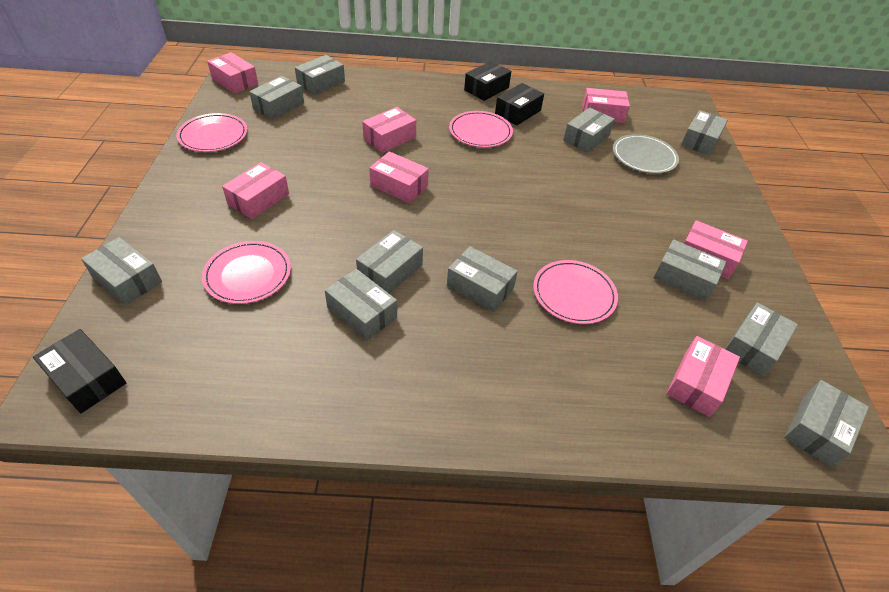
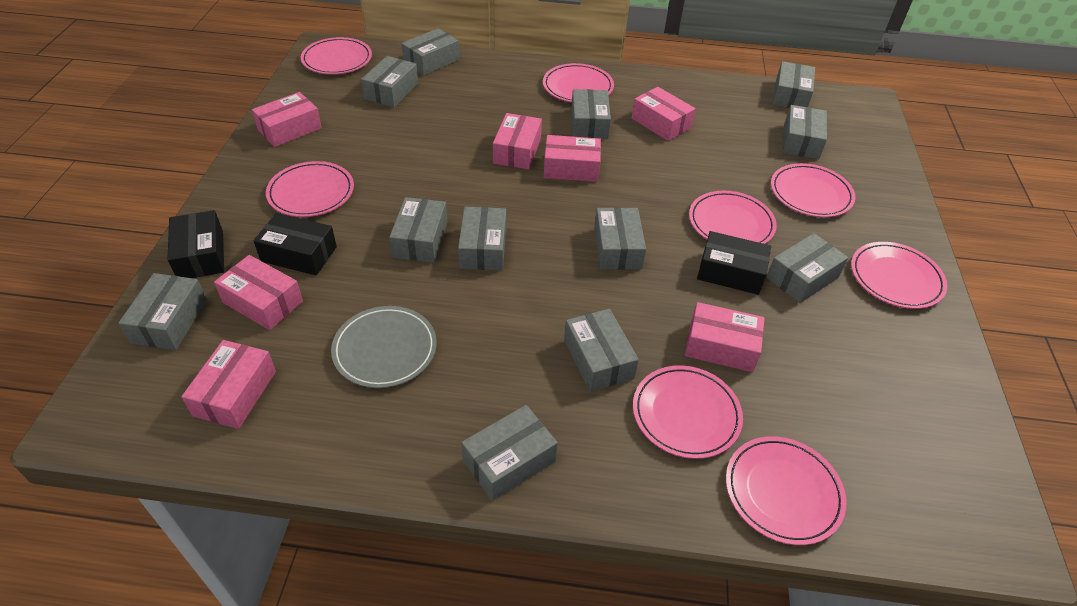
grey box: [81,237,162,305] [249,76,304,120] [295,55,345,95] [325,269,397,341] [356,230,423,294] [447,246,518,312] [563,107,615,153] [654,240,726,301] [681,110,728,156] [725,302,798,377] [784,380,869,467] = 11 -> [119,273,207,350] [361,56,418,108] [389,197,447,263] [401,28,459,76] [458,207,506,271] [461,405,558,501] [564,309,639,392] [571,89,611,139] [594,207,646,270] [766,233,848,303] [773,61,815,108] [782,105,827,159] = 12
pink plate: [177,113,247,152] [202,241,291,304] [449,111,513,148] [533,260,618,324] = 4 -> [266,161,354,217] [301,37,372,75] [543,63,614,103] [633,365,743,459] [689,191,777,244] [726,436,846,545] [771,163,855,217] [851,242,947,309] = 8

